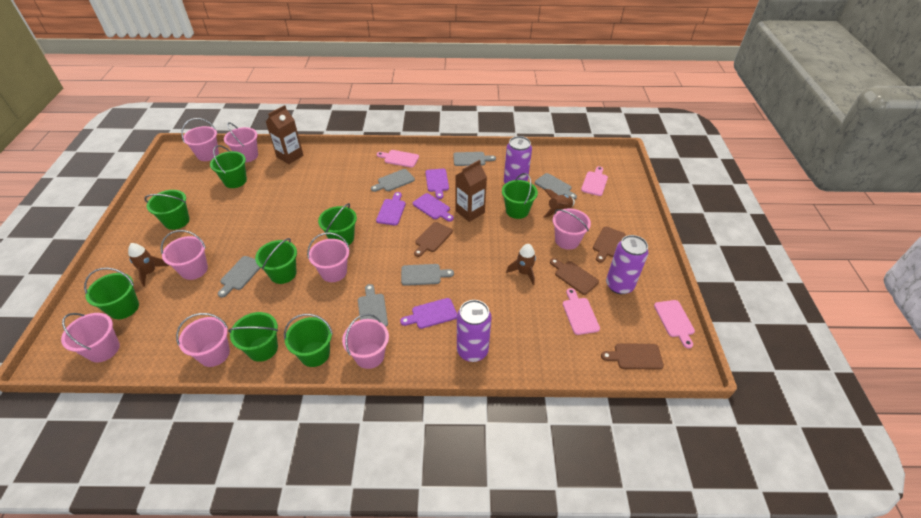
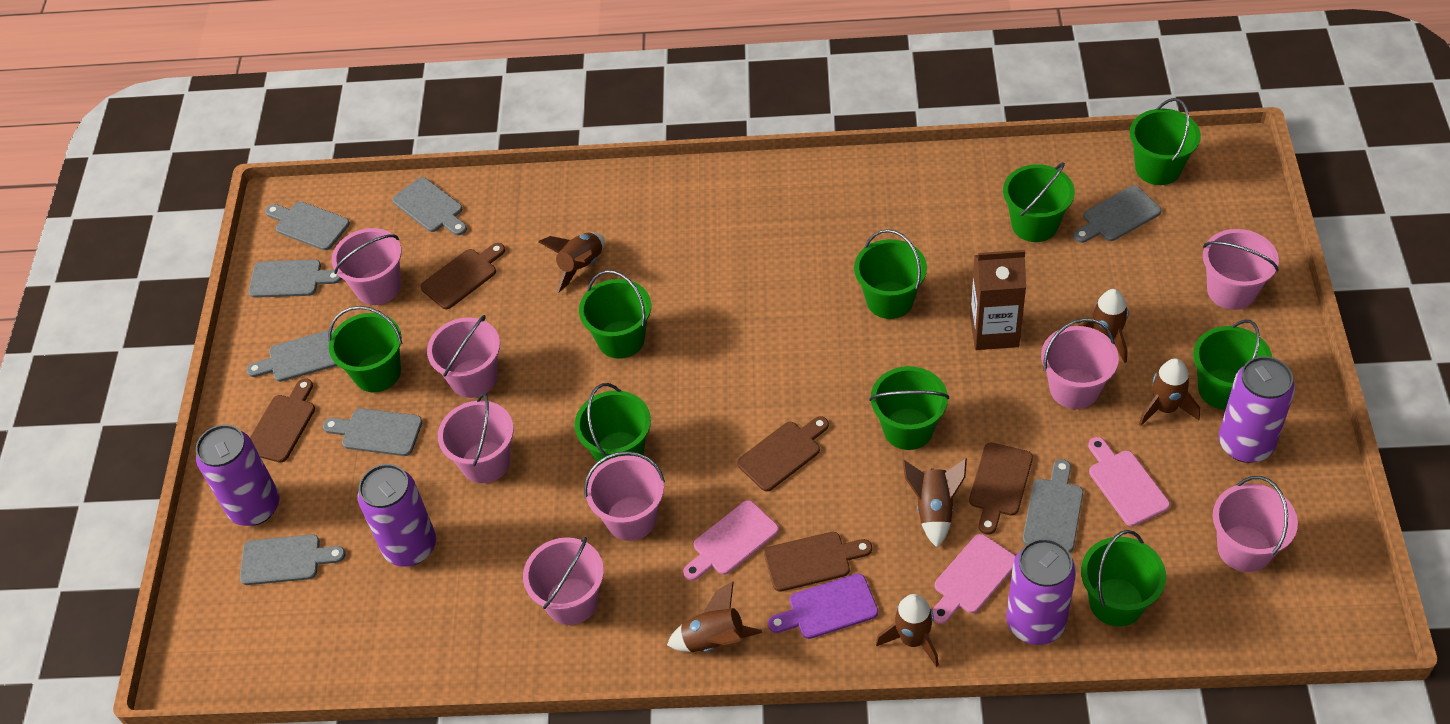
brown carton: [266,105,303,164] [456,160,487,222] = 2 -> [970,250,1026,350] = 1
brown cutting board: [414,222,453,257] [550,258,599,295] [593,226,626,263] [601,343,664,370] = 4 -> [250,378,315,463] [421,243,505,309] [737,416,829,491] [764,532,872,592] [969,443,1033,535] = 5
brown rocket: [128,243,169,286] [506,244,536,285] [544,189,575,218] = 3 -> [539,233,605,293] [667,581,762,652] [876,594,939,667] [902,458,967,547] [1080,289,1129,363] [1138,358,1200,427] = 6
green bucket: [84,268,139,319] [144,190,190,230] [210,145,247,188] [228,312,278,362] [255,238,297,284] [284,314,333,367] [318,203,357,245] [502,173,538,219] = 8 -> [328,306,402,392] [575,383,651,465] [579,270,651,359] [854,229,927,319] [869,366,949,450] [1003,162,1075,242] [1081,530,1166,627] [1129,98,1201,185] [1193,319,1272,410] = 9
grey cutting board: [218,256,260,297] [358,284,388,327] [371,169,415,192] [401,264,454,286] [453,152,496,166] [535,173,577,200] = 6 -> [240,534,346,585] [247,329,338,382] [248,260,342,298] [265,201,350,250] [323,408,423,456] [392,177,467,235] [1023,459,1083,552] [1073,186,1161,243] = 8
pink cutting board: [377,150,419,168] [563,288,600,335] [581,166,608,196] [654,300,695,349] = 4 -> [683,500,779,581] [932,534,1016,624] [1088,437,1170,526] = 3
purple can: [457,300,492,362] [504,136,532,184] [606,235,649,294] = 3 -> [196,424,280,526] [358,464,436,567] [1006,538,1076,645] [1219,356,1295,463] = 4
purple cutting board: [376,192,406,225] [400,298,457,329] [413,193,454,222] [425,169,449,199] = 4 -> [768,573,878,639] = 1

